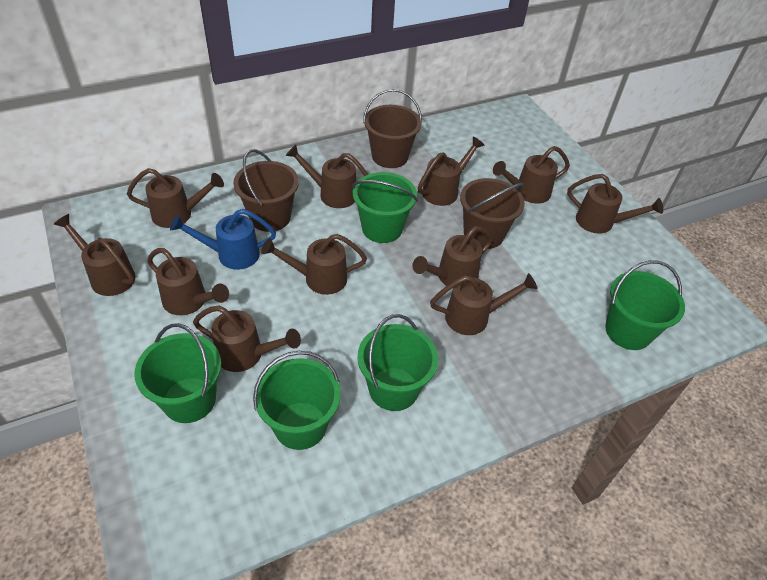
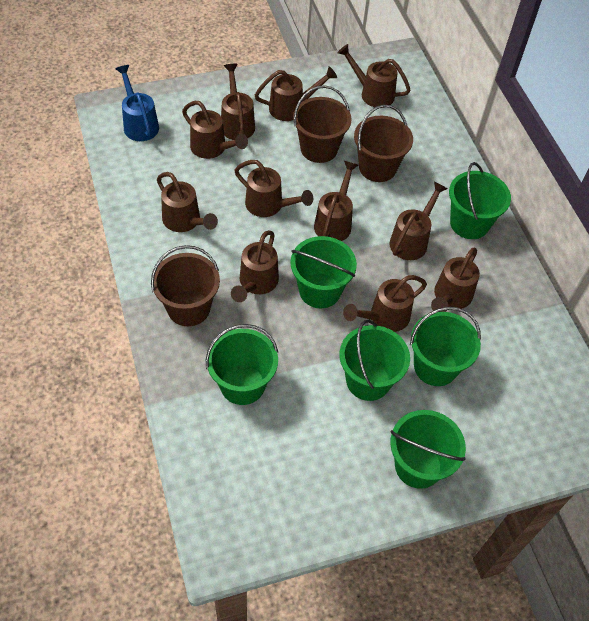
green bucket: [134,323,221,423] [253,351,341,450] [352,172,418,243] [357,314,438,411] [605,260,685,350] = 5 -> [206,324,278,405] [291,236,357,308] [339,320,410,401] [390,410,466,489] [410,307,481,386] [449,162,511,239] = 6

